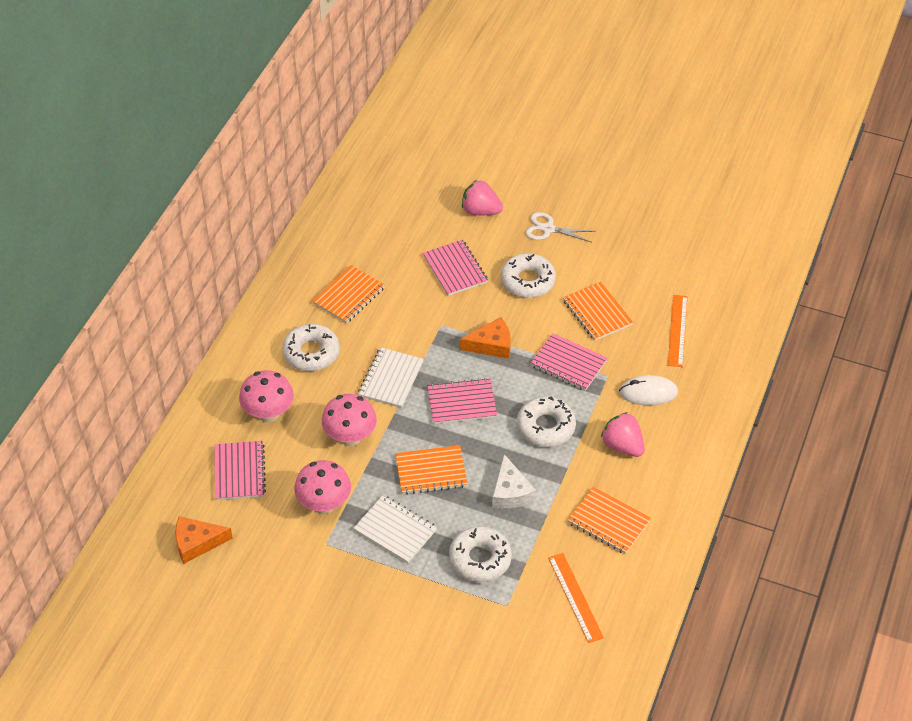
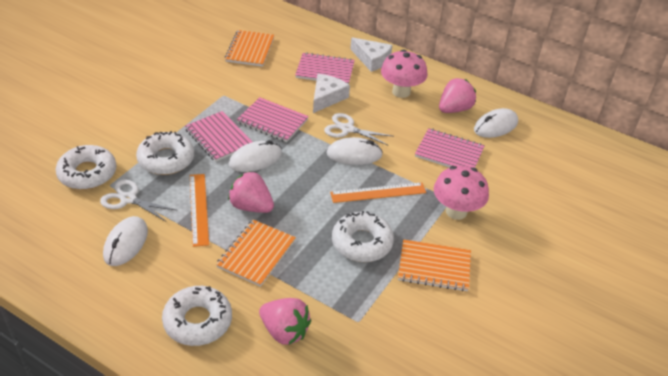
orange cheese: [175,516,233,564] [460,317,511,359] = 2 -> none = 0
orange notebook: [312,265,385,324] [395,445,468,495] [563,282,633,341] [568,487,651,554] = 4 -> [216,219,296,287] [225,30,275,67] [398,239,471,292] = 3
pink mushroom: [239,370,294,423] [294,460,351,514] [322,394,377,446] = 3 -> [381,49,428,98] [434,166,489,220] = 2
pink strawberry: [462,180,503,215] [601,412,645,457] = 2 -> [228,171,274,213] [259,298,311,345] [439,78,476,113] = 3
white cheese: [492,454,536,508] = 1 -> [313,74,350,113] [350,37,392,72] = 2
white mouse: [619,375,678,405] = 1 -> [103,216,148,266] [229,140,282,172] [326,137,383,165] [474,108,518,138] = 4
white notebook: [353,495,437,563] [358,347,424,408] = 2 -> none = 0
white scissors: [526,212,595,242] = 1 -> [100,180,176,221] [324,113,392,146] = 2

